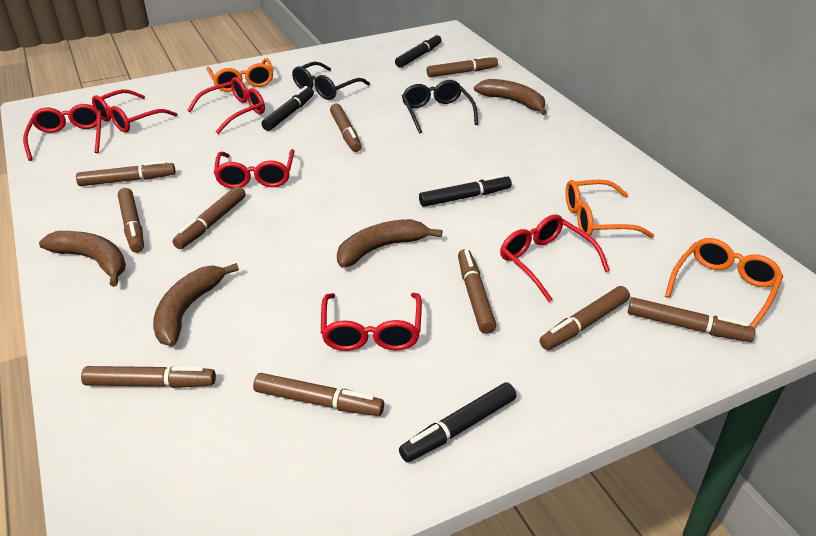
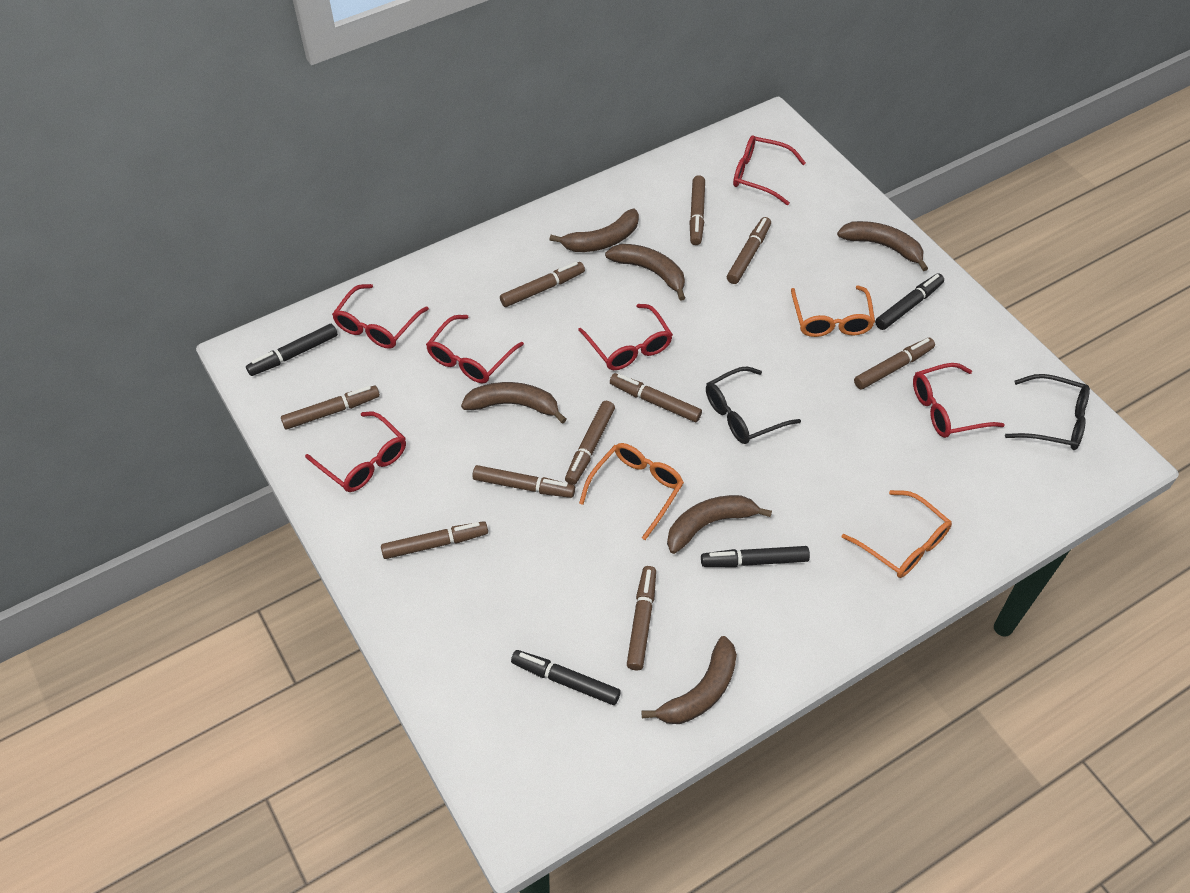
brown banana: [39,231,126,287] [153,263,239,346] [337,219,442,268] [474,79,547,115] = 4 -> [461,382,567,424] [549,209,639,252] [605,244,685,301] [641,636,737,724] [667,495,772,554] [837,221,928,271] = 6

